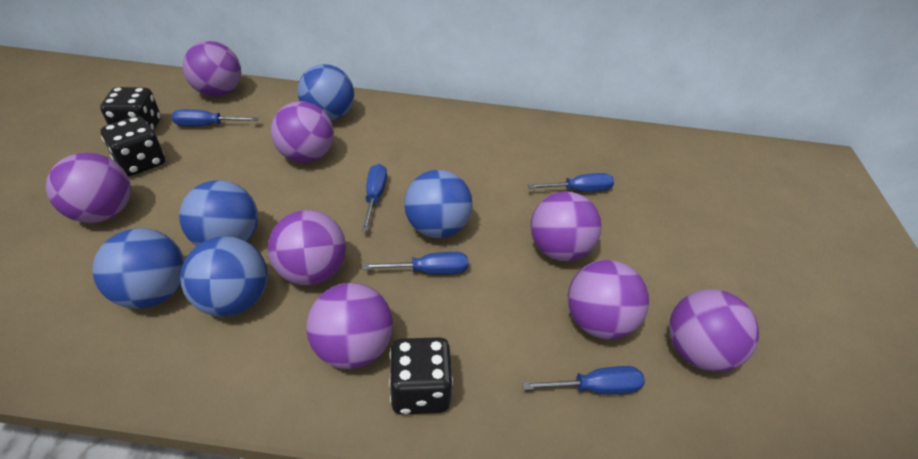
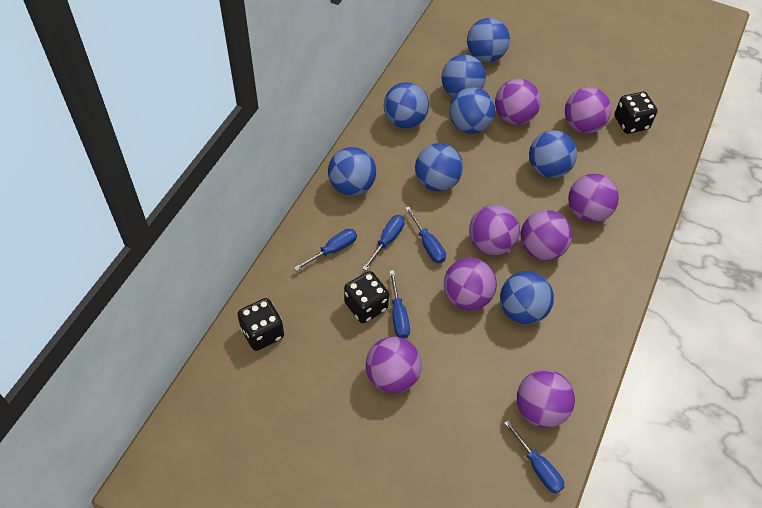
blue ball: [92,228,184,309] [179,180,258,246] [180,236,268,317] [297,64,354,121] [404,170,473,238] = 5 -> [328,147,376,196] [383,82,429,129] [415,143,463,191] [442,55,486,98] [449,87,495,134] [467,18,510,62] [500,271,554,324] [529,130,577,178] = 8

